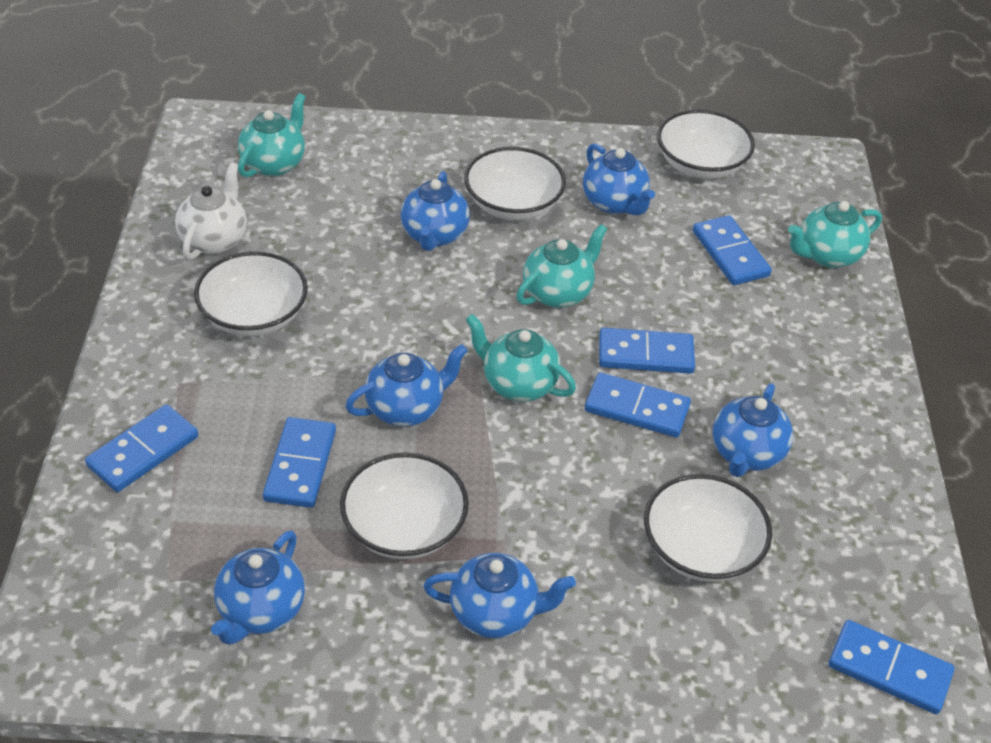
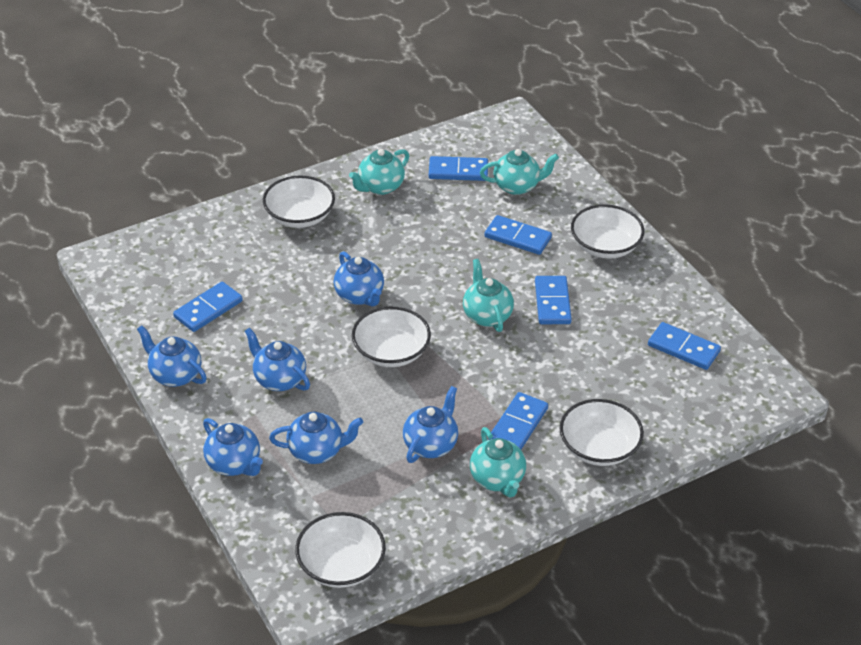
white teapot: [175,162,247,260] = 1 -> none = 0

